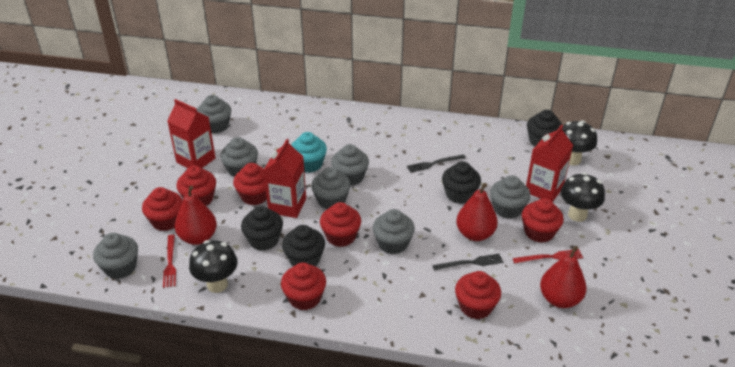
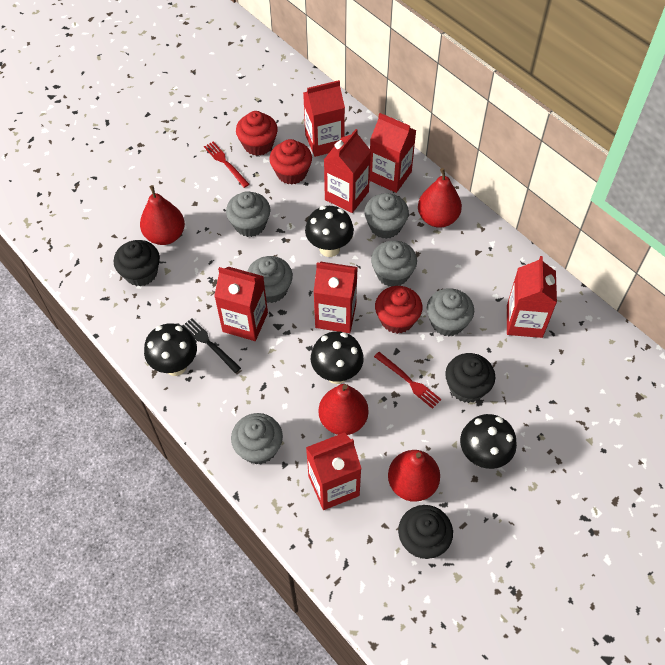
black cupcake: [241,206,283,251] [282,225,325,266] [442,161,481,204] [527,110,562,146] = 4 -> [114,240,160,286] [398,505,453,559] [445,353,495,403] = 3
black fork: [407,154,466,173] [433,254,503,271] = 2 -> [182,318,241,373] = 1
black mushroom: [189,240,238,293] [561,173,605,222] [562,120,597,165] = 3 -> [144,323,197,376] [305,206,354,257] [311,331,364,384] [460,414,517,469] = 4
grey cupcake: [93,233,138,279] [197,95,231,134] [220,137,258,177] [311,167,351,209] [331,144,369,186] [373,209,415,254] [490,175,531,219] = 7 -> [226,191,270,237] [231,413,283,465] [247,256,293,303] [364,193,409,239] [371,240,417,287] [427,288,474,336] = 6
red carton: [167,99,216,168] [263,139,306,218] [526,125,573,202] = 3 -> [214,266,268,341] [303,80,345,157] [306,432,362,510] [314,262,358,333] [324,129,371,213] [369,113,416,193] [507,256,557,338] = 7
red cupcake: [142,187,183,231] [176,166,216,206] [233,163,267,205] [281,262,326,311] [320,202,361,247] [455,271,501,319] [522,198,564,243] = 7 -> [236,111,278,156] [270,139,312,185] [375,286,422,334] = 3
red pear: [175,186,217,245] [456,183,498,241] [540,246,586,308] = 3 -> [140,185,185,245] [319,384,368,435] [388,450,440,502] [418,168,462,228] = 4
turquoise cupcake: [291,132,327,173] = 1 -> none = 0

